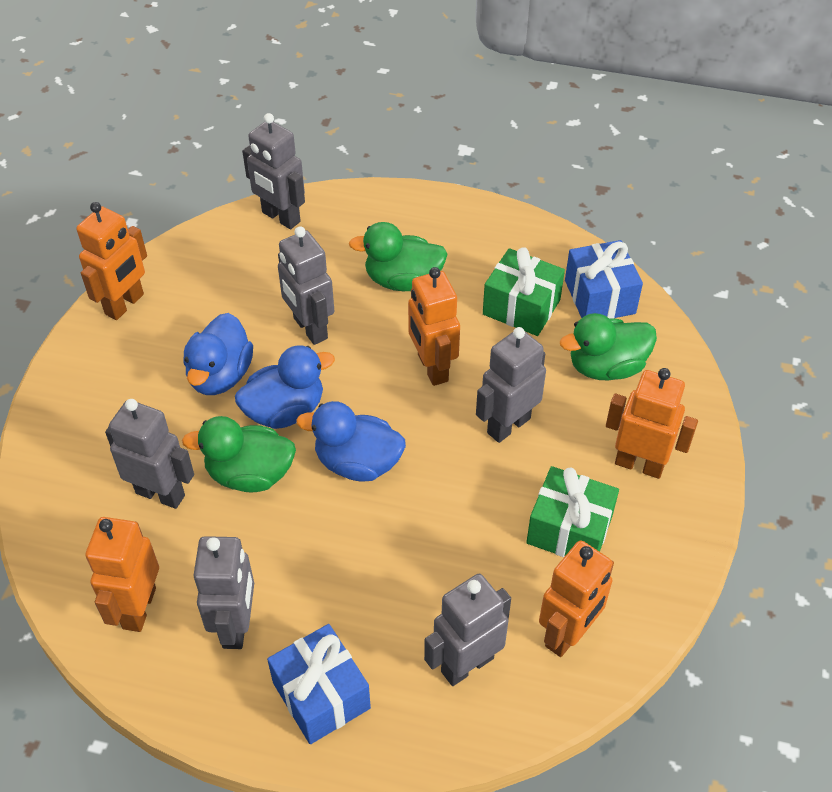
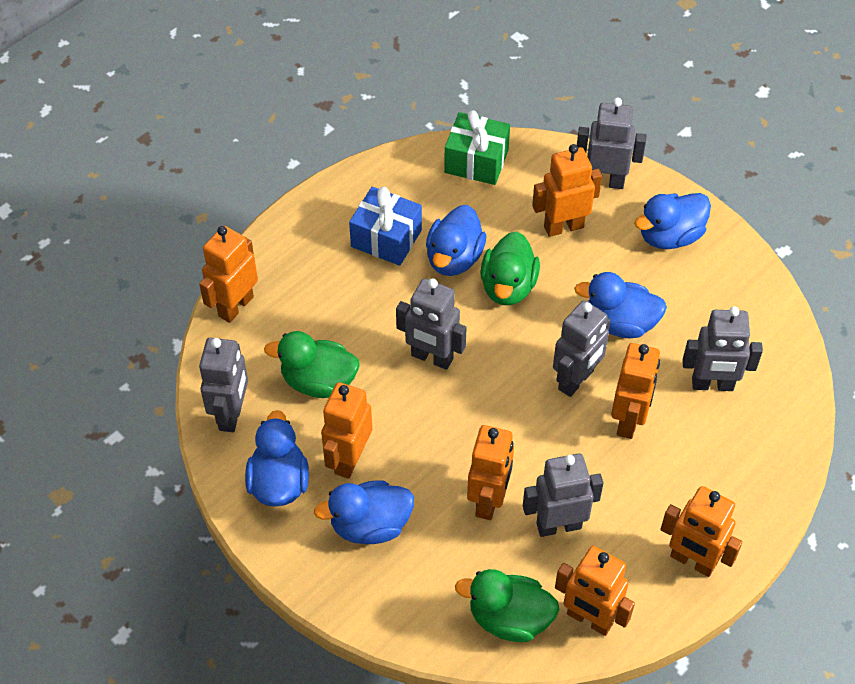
blue duck: [183,313,253,395] [235,345,335,429] [296,401,406,482] = 3 -> [245,410,309,507] [314,481,414,544] [426,205,486,276] [574,272,667,338] [634,193,711,249] = 5
blue gift: [267,624,371,744] [565,240,643,319] = 2 -> [349,187,422,266] = 1
green gift: [483,247,565,336] [526,466,619,557] = 2 -> [444,110,510,185] = 1
orange robot: [76,202,147,320] [85,517,159,632] [408,267,460,386] [539,540,614,657] [606,368,698,479] = 5 -> [199,226,258,323] [321,382,372,479] [467,425,514,520] [532,144,602,237] [555,546,635,636] [611,343,660,439] [661,486,742,577] = 7

